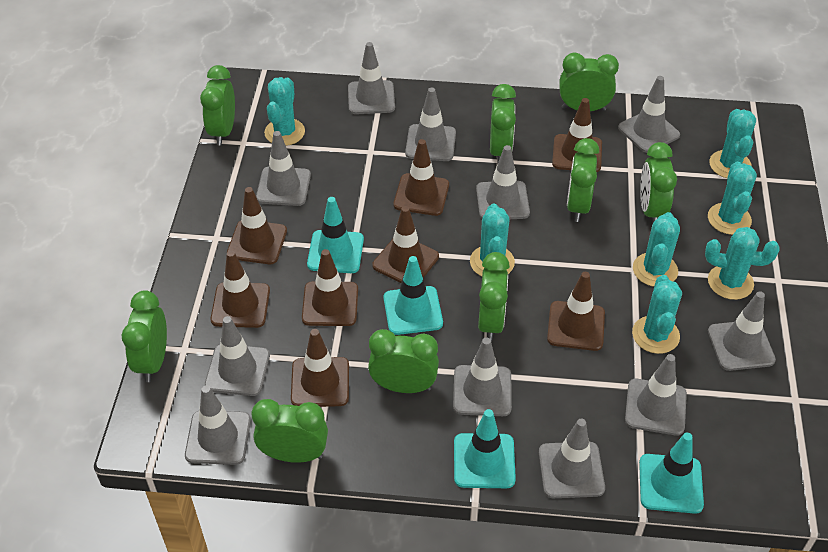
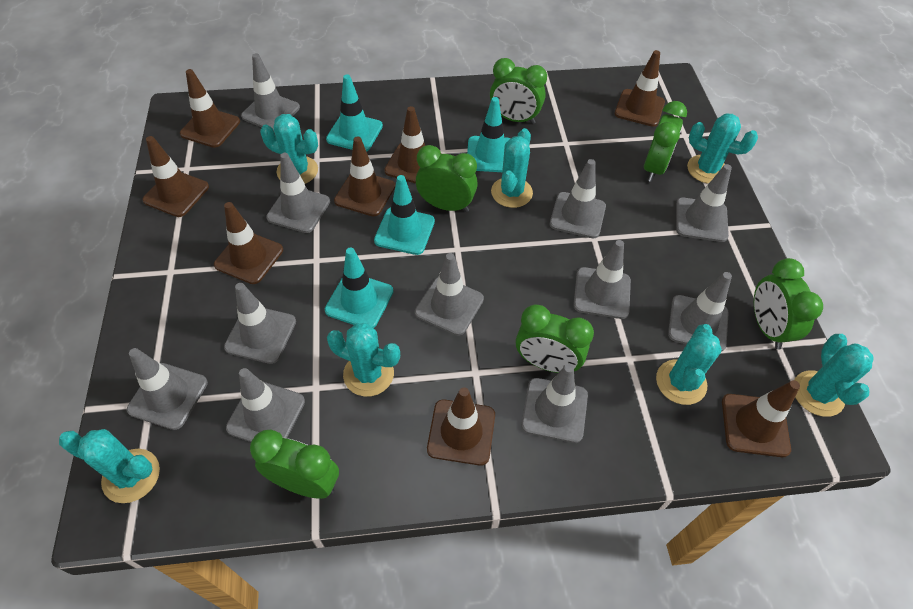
green clock: [121,290,167,382] [200,65,235,145] [252,399,328,463] [368,329,439,393] [478,252,510,342] [490,84,516,162] [560,53,619,111] [567,138,599,222] [640,142,677,224] = 9 -> [250,429,339,499] [416,145,478,212] [490,58,547,124] [516,304,594,373] [644,101,687,182] [754,258,823,349] = 6

